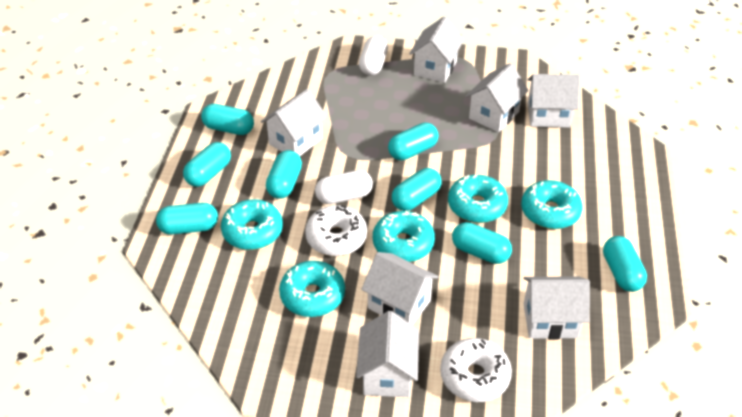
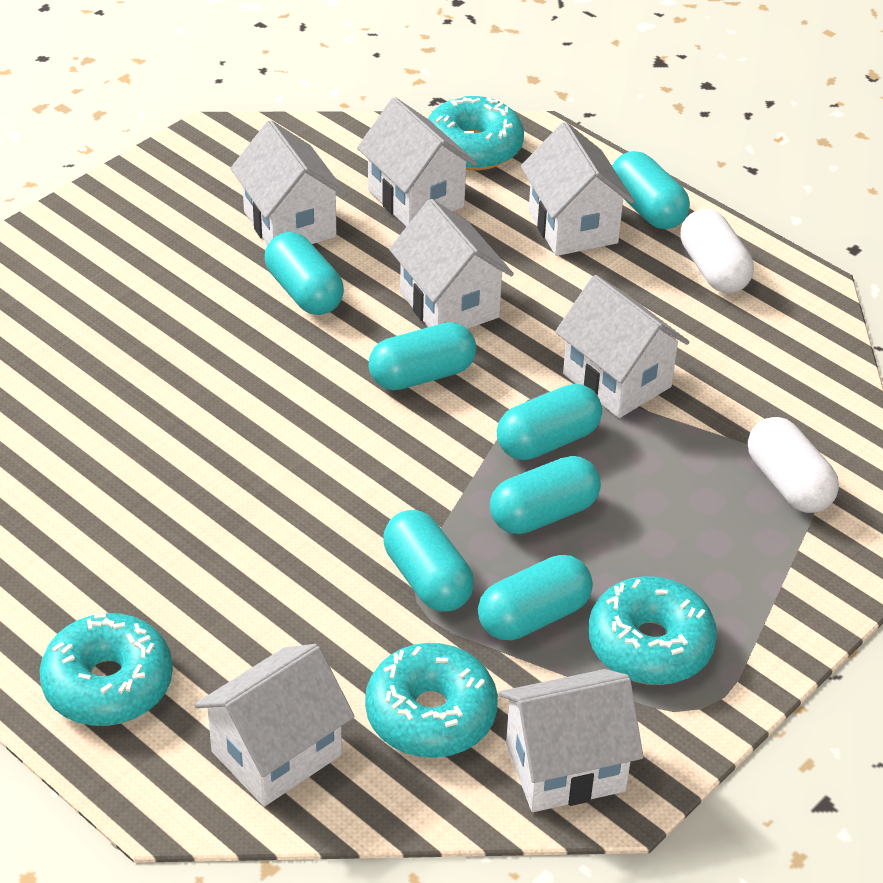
turquoise capsule: [156,203,218,235] [183,142,231,187] [201,104,254,135] [266,150,302,199] [388,123,439,160] [392,168,442,211] [452,222,512,264] [603,236,647,292] = 8 -> [265,232,344,315] [368,322,476,390] [383,510,474,612] [478,555,593,640] [490,456,601,534] [497,384,602,460] [612,151,690,229] = 7
turquoise donut: [221,199,283,250] [279,261,345,317] [373,211,435,262] [448,175,508,223] [521,180,583,229] = 5 -> [39,613,173,726] [365,643,498,758] [428,95,524,170] [588,576,717,685] = 4
white donut: [305,205,367,256] [440,338,512,402] = 2 -> none = 0

